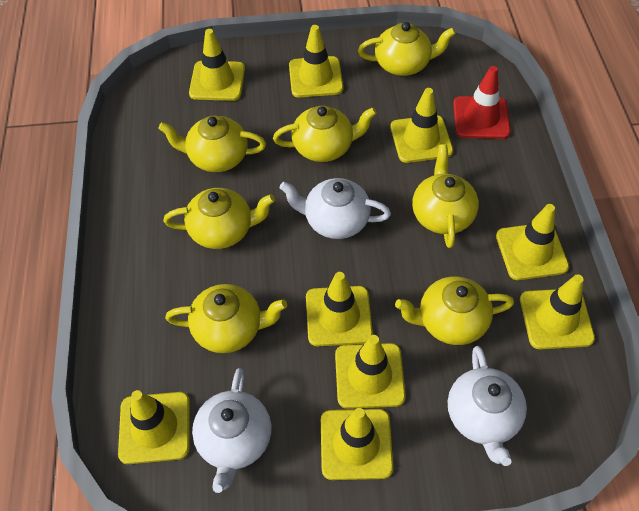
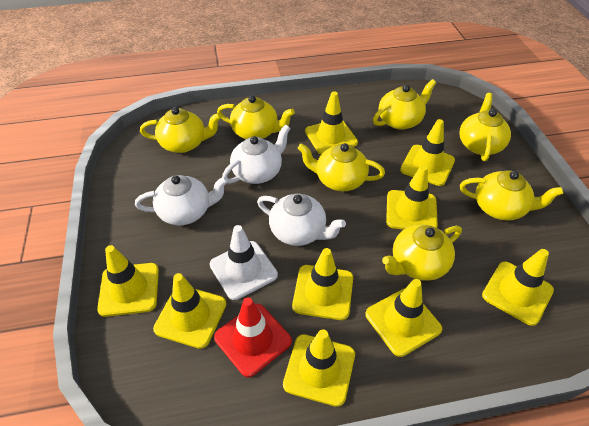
white traffic cone: none = 0 -> [210,225,278,300] = 1

